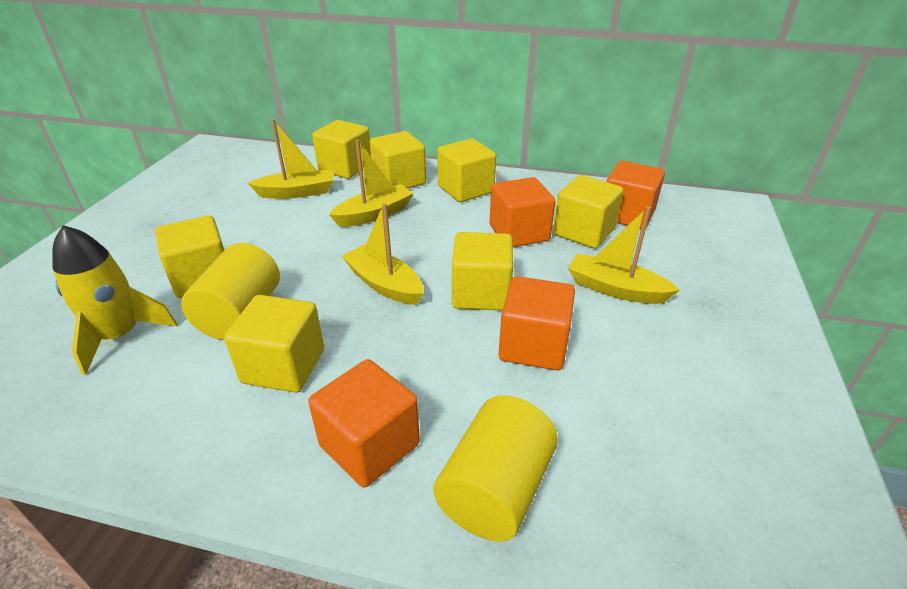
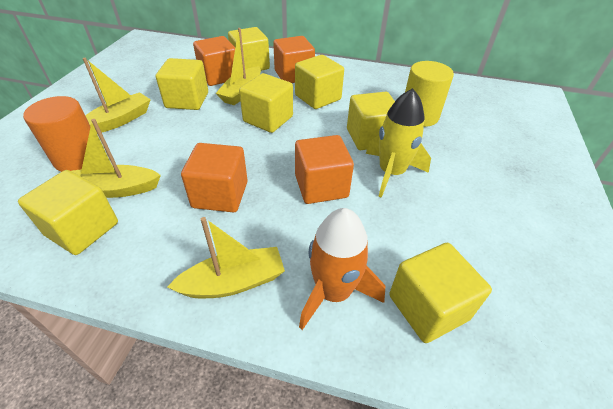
orange cylinder: none = 0 -> [23,96,91,172] = 1
orange rocket: none = 0 -> [299,208,385,330] = 1
yellow cylinder: [181,243,280,340] [434,395,558,542] = 2 -> [405,61,454,127] = 1

